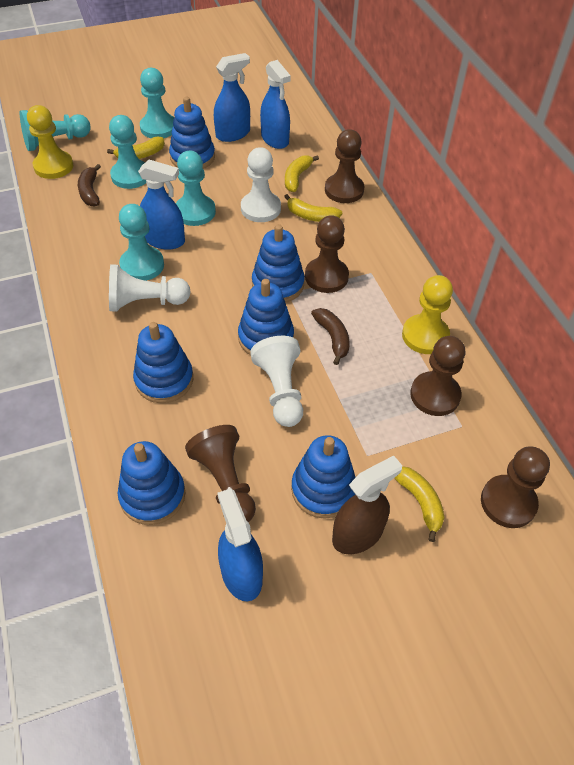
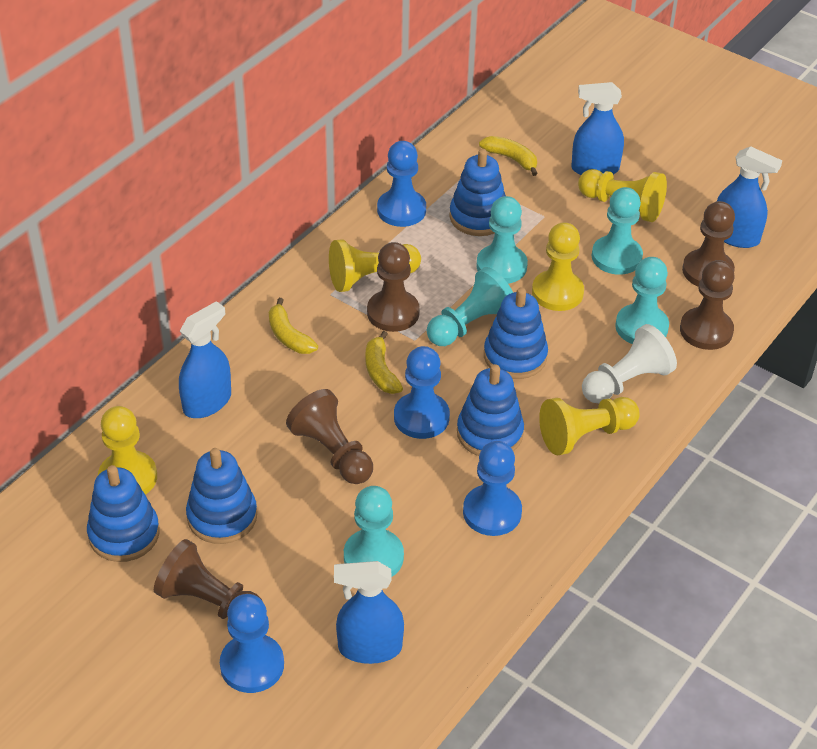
blue pawn: none = 0 -> [220,594,284,693] [377,141,426,227] [394,346,450,439] [463,441,522,536] = 4
blue stacking toy: [118,441,185,525] [133,322,193,403] [169,97,215,169] [238,279,294,355] [252,224,305,303] [291,435,356,519] = 6 -> [87,465,160,562] [186,448,257,544] [449,149,506,236] [457,364,524,456] [484,287,548,379] = 5
brown banana: [78,164,101,207] [311,308,350,365] = 2 -> none = 0
brown spray bottle: [332,455,402,554] = 1 -> none = 0
white pawn: [109,264,191,312] [241,147,281,222] [250,336,303,427] = 3 -> [582,324,677,403] = 1
yellow banana: [107,137,165,159] [284,194,342,222] [285,155,319,192] [395,466,444,542] = 4 -> [269,298,318,354] [365,331,403,394] [479,136,538,176] = 3
yellow pawn: [27,105,73,179] [402,275,453,354] = 2 -> [98,406,157,495] [329,239,421,292] [532,222,584,311] [539,397,639,455] [578,169,667,222] = 5

